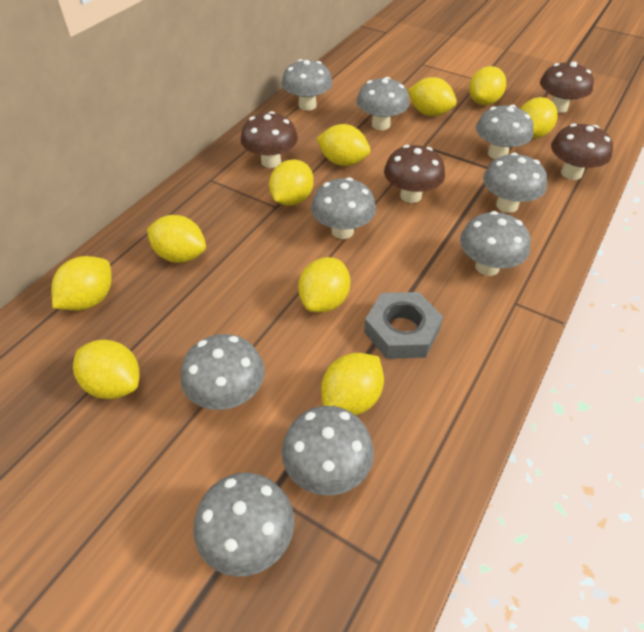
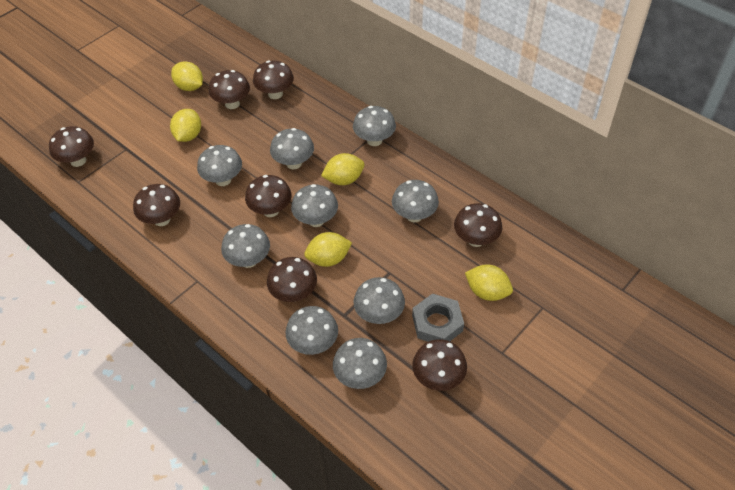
brown mushroom: [241,111,298,168] [384,145,445,203] [540,62,594,113] [551,124,613,180] = 4 -> [49,126,94,167] [133,184,180,226] [209,70,250,109] [245,175,291,217] [253,60,294,99] [267,257,317,302] [412,339,467,391] [454,203,502,247] = 8
yellow lemon: [51,256,112,311] [73,340,140,399] [147,215,206,263] [269,159,314,206] [298,257,350,313] [316,124,370,166] [321,353,384,415] [408,77,457,116] [469,66,506,105] [521,97,558,139] = 10 -> [170,109,201,142] [171,61,203,91] [304,232,352,267] [321,153,365,185] [465,264,513,301] = 5

